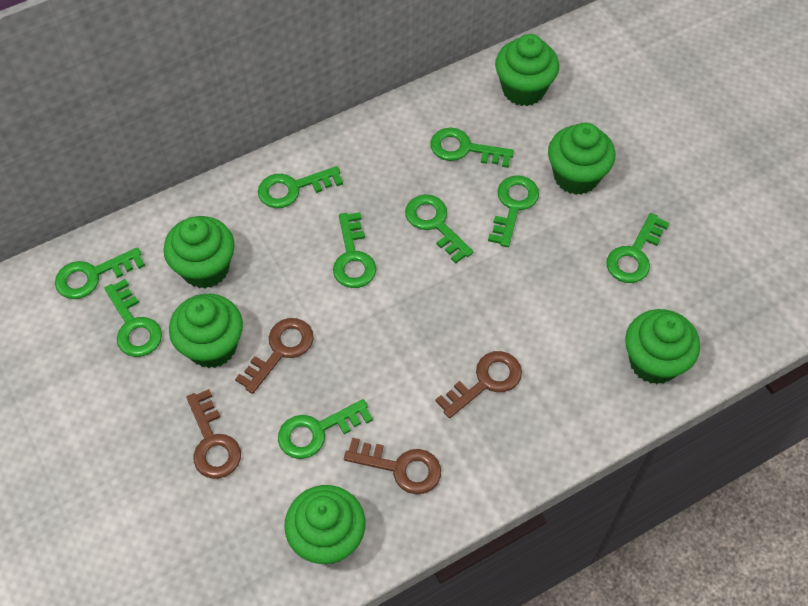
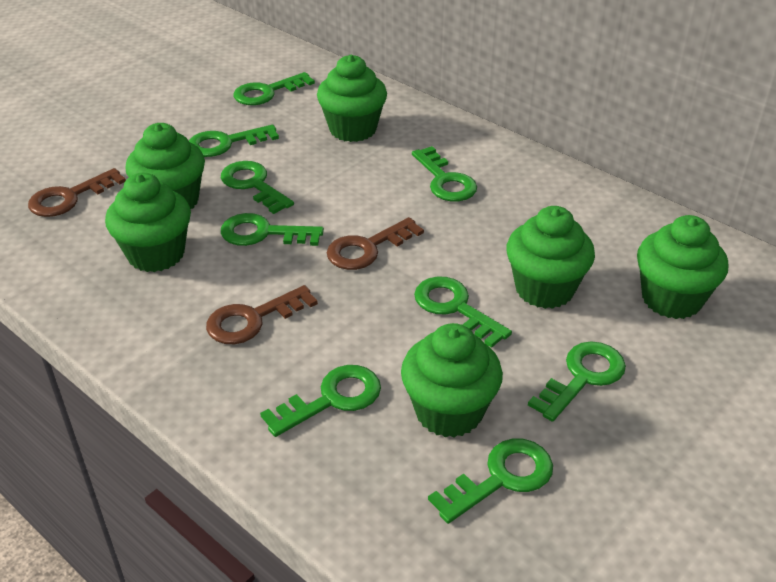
brown key: [186,389,241,479] [235,318,314,394] [344,438,441,494] [435,351,522,418] = 4 -> [28,168,126,217] [206,285,318,344] [327,217,424,270] = 3

